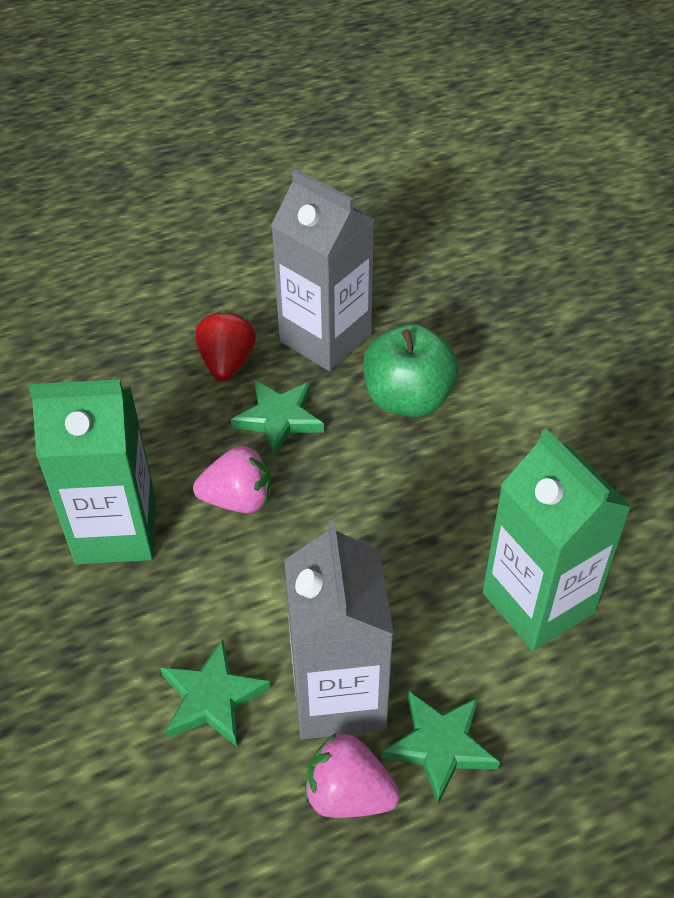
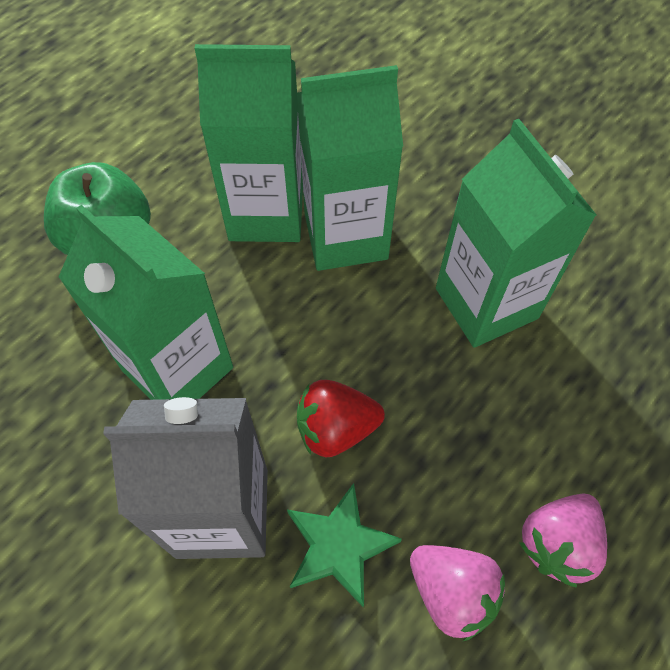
green carton: [29,379,156,564] [483,428,631,651] = 2 -> [59,205,233,400] [195,44,303,242] [297,65,403,271] [436,119,597,348] = 4
green star: [160,639,271,747] [231,380,324,456] [382,691,500,804] = 3 -> [287,483,402,607] = 1
grey carton: [271,168,375,371] [284,520,394,740] = 2 -> [103,397,268,559] = 1

